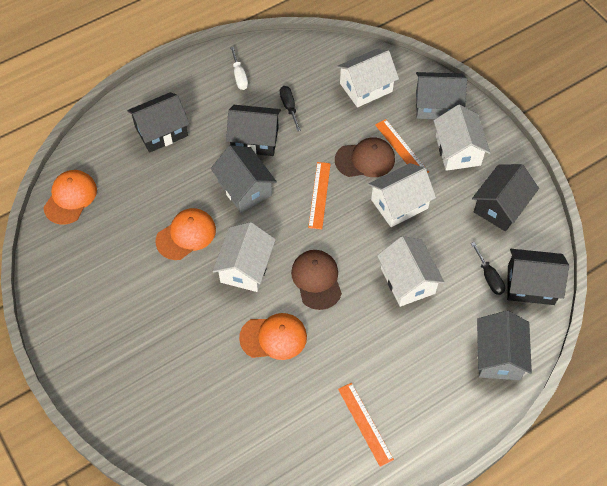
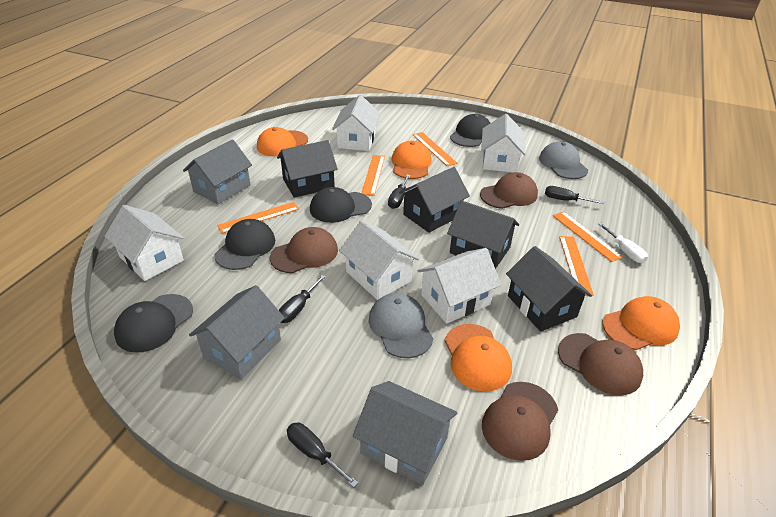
black cap: none = 0 -> [114,294,193,353] [214,219,275,270] [310,187,372,223] [450,114,490,147] = 4
black screwdriver: [280,86,301,131] [471,242,505,295] = 2 -> [279,275,326,323] [287,423,358,487] [388,175,411,209] [545,186,604,204] = 4
brown cap: [291,250,342,310] [335,137,395,177] = 2 -> [270,227,338,273] [480,172,538,209] [482,382,558,461] [558,333,643,395] = 4
grey cap: none = 0 -> [369,293,433,358] [539,141,588,179] = 2
orange cap: [43,170,97,225] [155,208,216,260] [239,313,307,360] = 3 -> [257,127,308,156] [392,141,432,179] [445,324,512,391] [602,296,680,350] = 4
orange ruler: [308,162,331,229] [338,383,394,467] [375,119,429,173] = 3 -> [217,202,299,234] [362,155,385,196] [413,132,458,166] [553,212,623,262] [559,236,594,296] = 5

